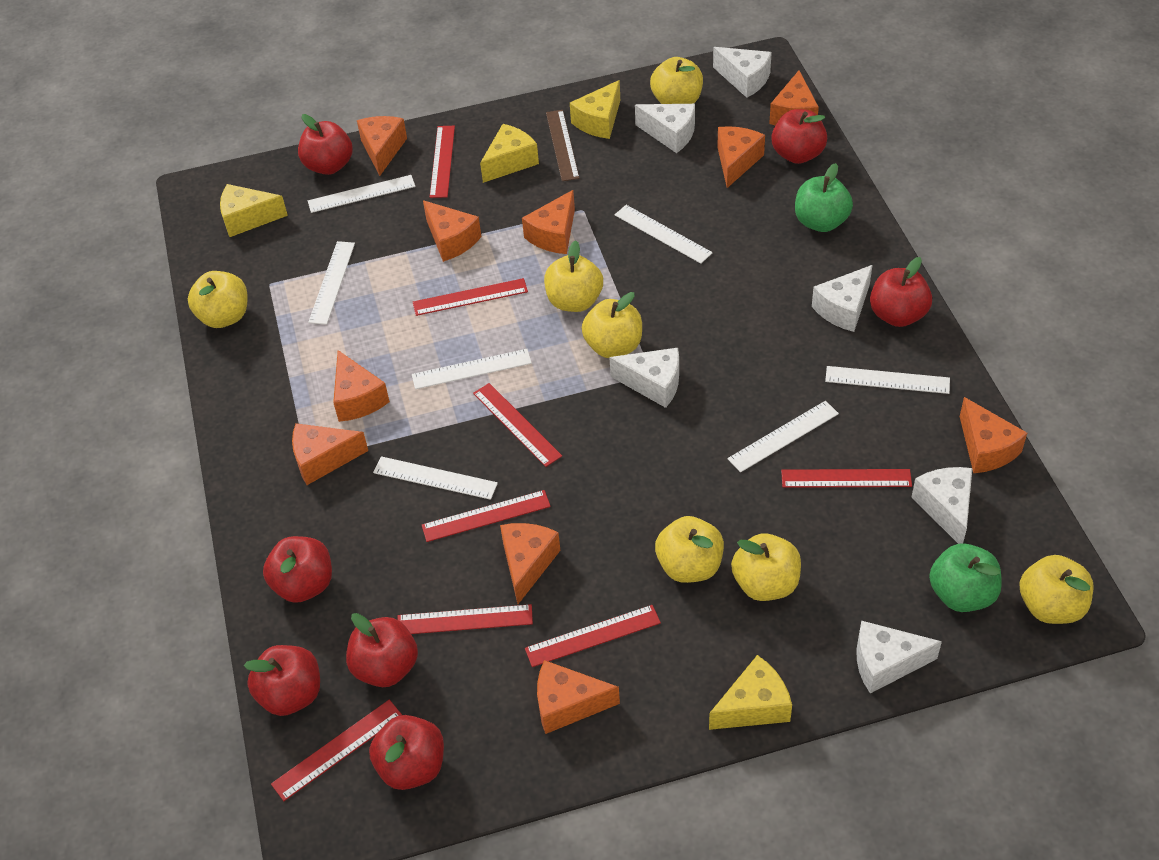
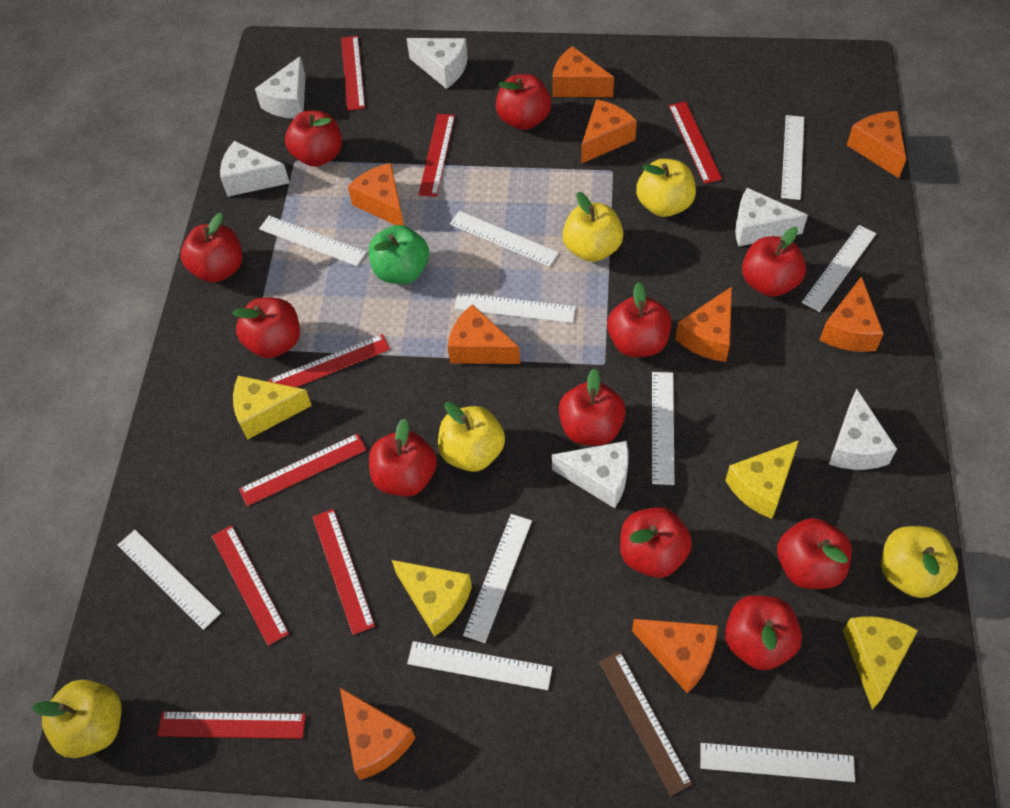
green apple: [795,163,853,232] [929,543,1002,612] = 2 -> [369,225,429,284] = 1
orange cheese: [292,423,368,485] [333,350,390,422] [357,116,407,176] [423,200,482,262] [500,523,560,604] [522,190,575,254] [537,660,620,734] [717,126,765,188] [769,70,819,125] [960,397,1027,473] = 10 -> [340,688,415,780] [348,163,404,226] [448,304,520,364] [552,46,614,97] [581,99,637,164] [632,619,718,693] [676,287,732,362] [820,276,884,352] [847,111,906,178] = 9
red apple: [244,645,320,716] [263,536,332,603] [298,114,353,175] [346,613,418,687] [369,715,444,790] [771,109,827,164] [870,257,932,327] = 7 -> [181,213,242,283] [232,297,300,358] [285,111,342,167] [369,418,437,497] [496,74,552,130] [559,368,626,446] [607,282,671,357] [620,507,692,578] [725,595,802,671] [742,227,806,297] [777,518,852,589] = 11
white ruler: [308,175,416,213] [308,241,355,325] [373,456,498,500] [412,349,532,389] [615,205,713,264] [728,401,839,473] [825,366,950,394] = 7 -> [118,530,221,630] [259,216,366,266] [407,641,552,690] [450,211,559,267] [454,292,576,323] [463,514,532,643] [652,372,674,485] [700,743,855,782] [781,115,804,200] [802,225,877,312] = 10
yellow apple: [188,271,247,328] [544,240,603,312] [582,292,642,358] [650,57,703,104] [655,516,724,583] [731,533,801,601] [1020,555,1093,624] = 7 -> [32,679,122,758] [438,402,505,472] [562,192,623,262] [636,159,696,217] [881,526,958,598] = 5

